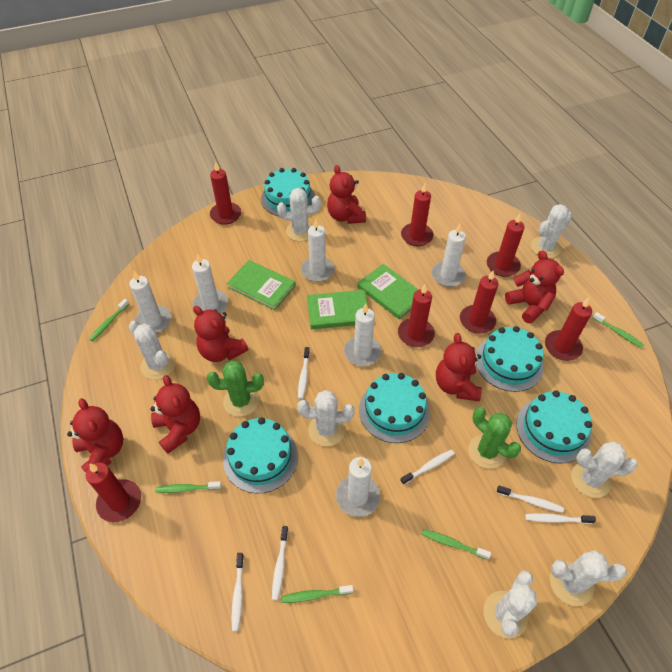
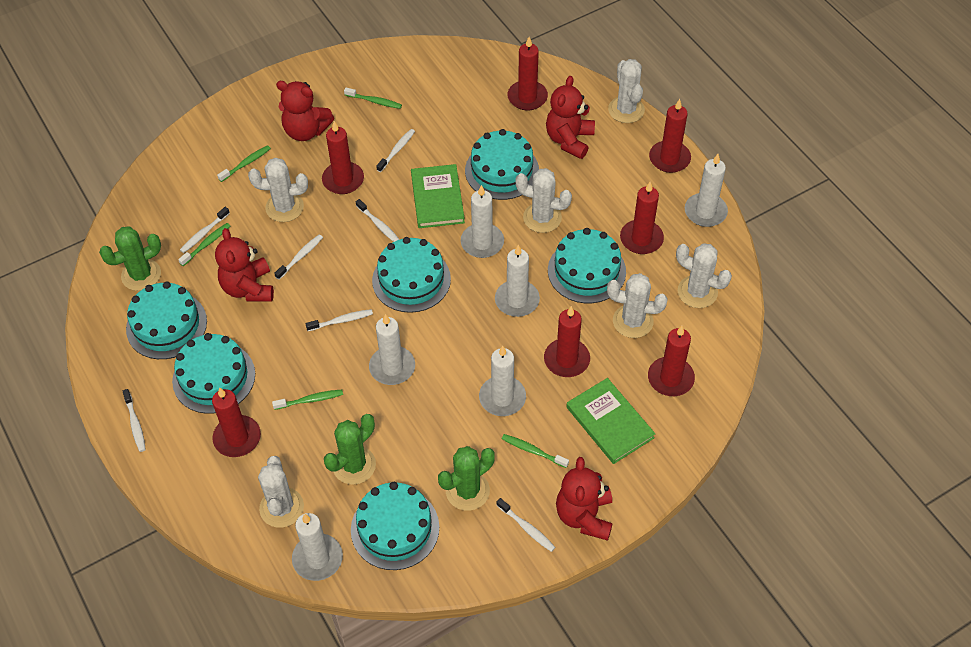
green book: [227,260,296,310] [307,290,368,329] [357,264,419,319] = 3 -> [411,164,465,228] [566,378,655,464] = 2
green cactus: [207,360,264,417] [468,407,521,469] = 2 -> [99,226,161,291] [324,414,376,485] [438,446,495,511] = 3
red teddy bear: [67,398,123,473] [150,375,200,454] [193,306,248,362] [327,165,366,224] [436,333,482,401] [505,250,564,323] = 6 -> [215,228,274,302] [276,81,334,141] [546,76,595,159] [556,457,613,541] = 4
turquoise cake: [223,417,298,493] [261,168,315,217] [359,373,430,443] [476,326,544,392] [516,390,592,463] = 5 -> [126,281,207,359] [172,333,255,414] [351,482,439,570] [372,237,451,313] [465,129,539,200] [548,228,626,303] = 6
white cactus: [129,321,175,380] [277,188,321,241] [297,390,355,446] [483,570,537,639] [531,204,572,258] [550,550,627,606] [571,441,638,498] = 7 -> [248,158,308,222] [258,456,304,528] [515,168,572,233] [607,273,668,338] [608,59,645,123] [676,243,732,308] = 6
white toothbrush: [231,553,244,631] [272,526,289,600] [298,347,310,399] [400,450,455,485] [497,485,564,513] [525,513,596,524] = 6 -> [123,389,146,452] [180,207,230,253] [274,235,323,280] [305,309,373,331] [356,199,400,242] [376,129,415,172] [496,498,556,552] = 7

